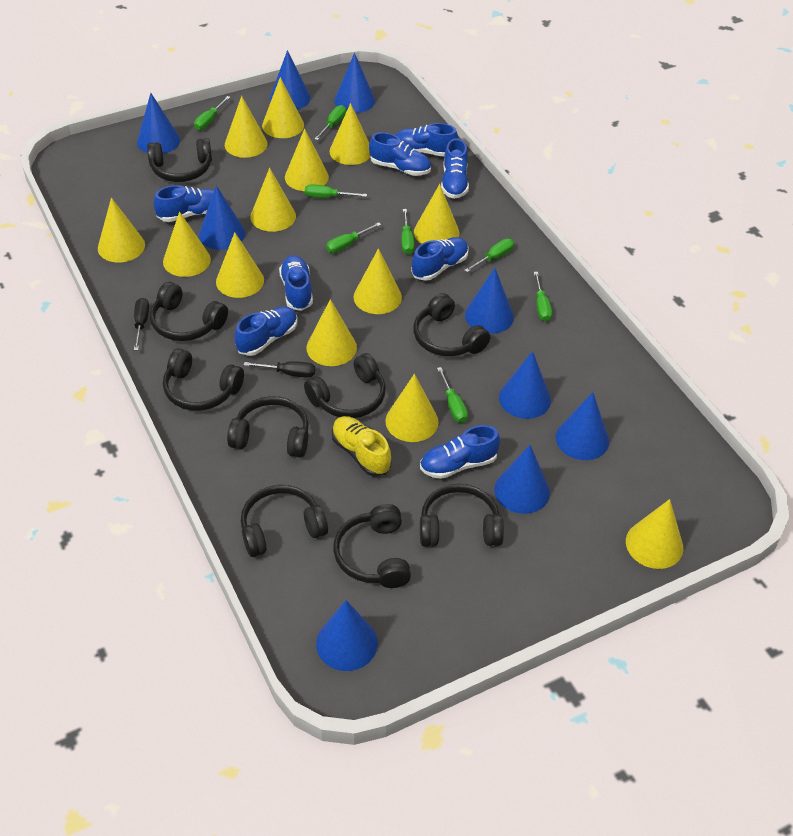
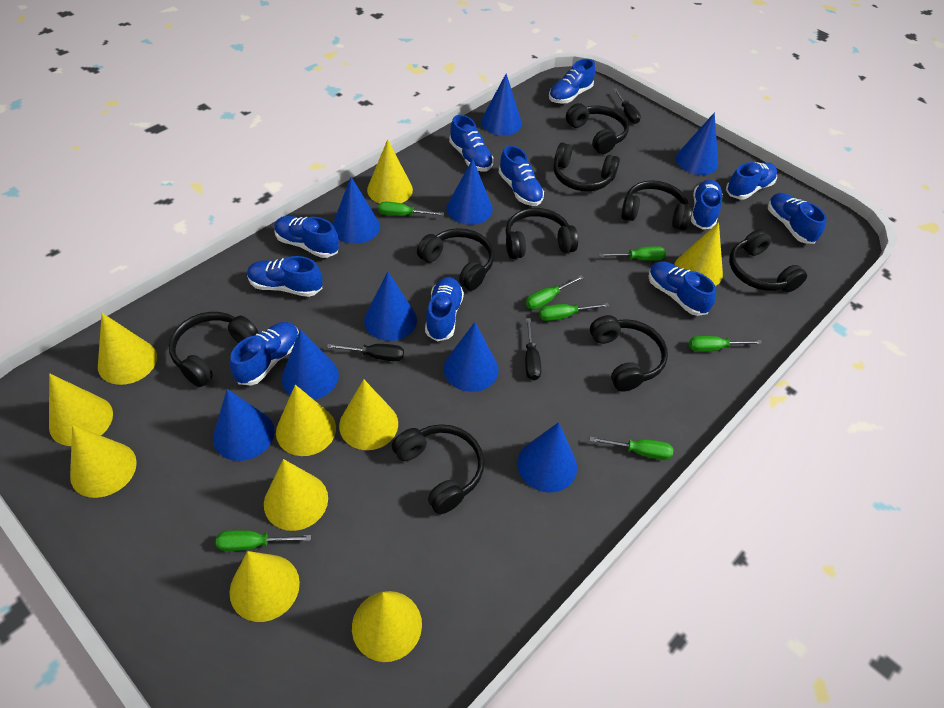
black screwdriver: [134,298,149,350] [244,361,315,378] = 2 -> [327,344,404,361] [525,318,541,380] [614,88,641,124] = 3
blue shoe: [154,185,214,222] [234,306,298,356] [279,255,313,311] [369,132,431,176] [396,123,458,157] [411,237,468,281] [420,425,500,479] [441,138,469,199] = 8 -> [230,322,299,385] [247,256,323,297] [274,216,339,258] [425,277,464,342] [449,115,494,172] [498,145,544,206] [549,59,595,104] [649,261,716,316] [691,180,723,229] [726,162,777,199] [768,193,827,244] = 11
green screwdriver: [194,96,230,130] [305,184,367,198] [315,105,346,140] [326,222,381,253] [401,209,415,254] [437,367,468,423] [464,239,514,272] [534,272,552,321] = 8 -> [216,530,311,551] [378,202,444,216] [526,275,584,310] [539,303,609,321] [590,437,673,460] [599,246,666,261] [689,336,762,352] = 7
yellow cone: [98,197,145,263] [163,212,211,277] [216,232,264,298] [225,96,267,158] [250,168,296,232] [262,77,304,138] [285,129,329,191] [306,299,357,366] [330,103,370,165] [354,248,402,314] [385,374,439,442] [414,184,460,244] [626,499,683,569] = 13 -> [49,373,113,446] [70,425,137,498] [98,313,157,385] [230,551,300,622] [264,459,328,531] [276,385,336,456] [339,379,398,450] [352,591,422,662] [367,139,413,204] [674,222,723,286] = 10
yellow shoe: [332,416,391,476] = 1 -> none = 0

